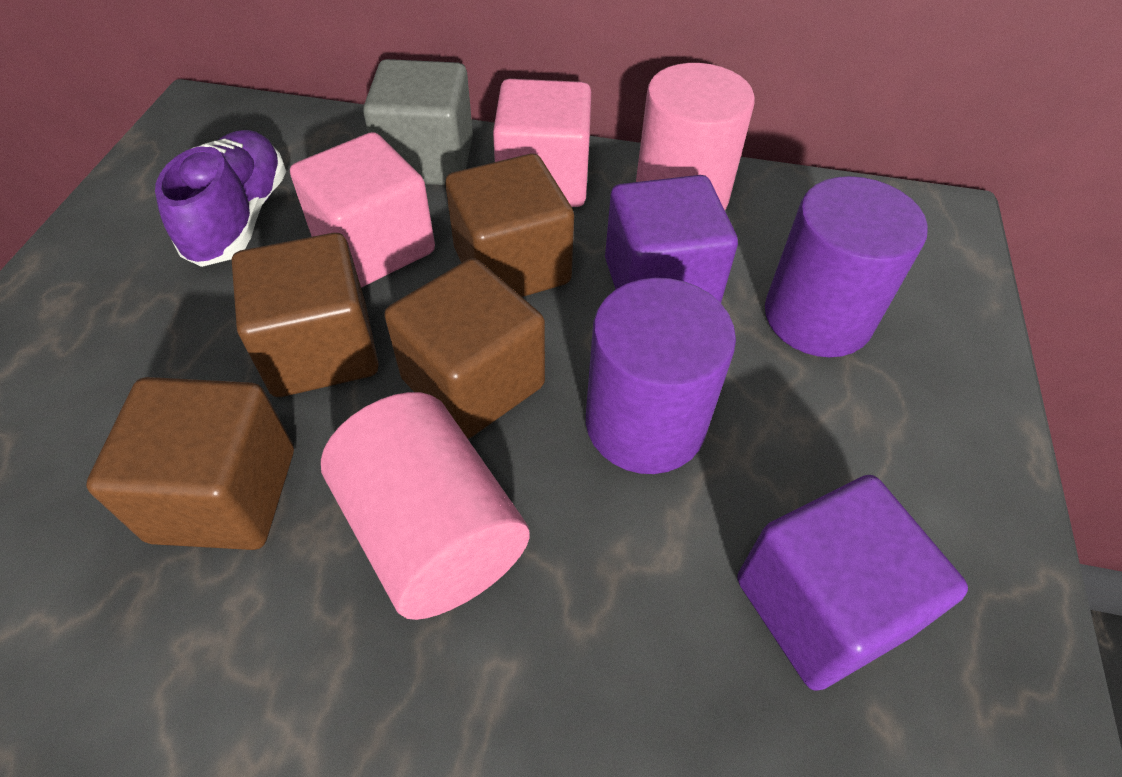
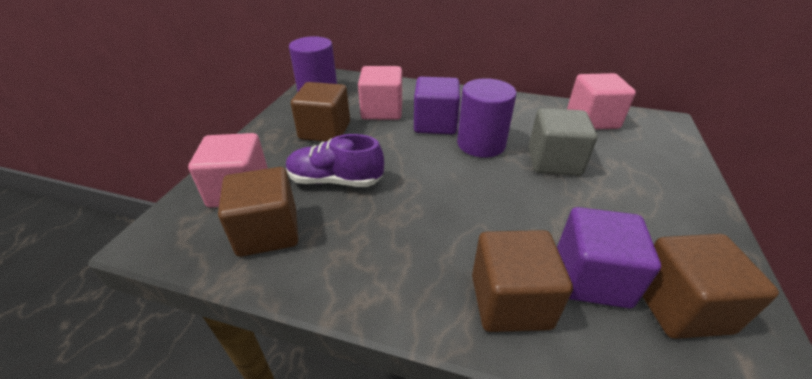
pink cube: [290,132,435,287] [493,79,591,207] = 2 -> [188,133,268,208] [358,66,402,120] [567,73,636,130] = 3
pink cylinder: [321,392,530,620] [636,63,755,210] = 2 -> none = 0

